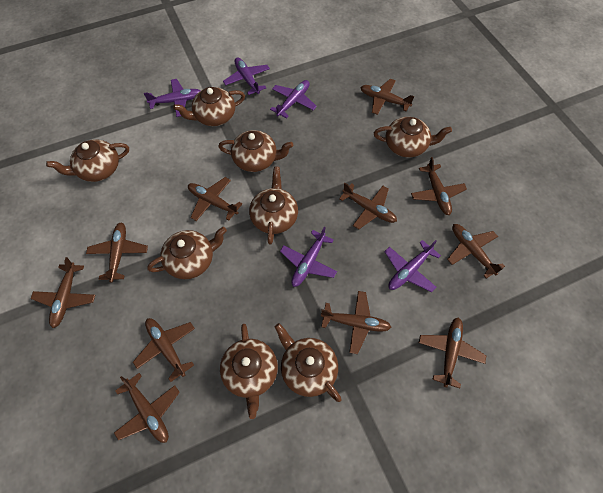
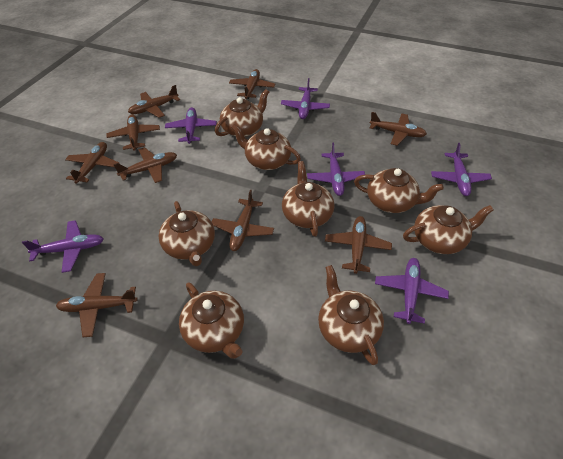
brown plane: [31,257,95,328] [86,222,148,282] [114,373,180,443] [133,318,195,382] [188,177,243,221] [321,291,391,354] [339,183,397,229] [360,79,415,115] [411,157,467,215] [419,317,486,388] [447,224,505,278] = 11 -> [56,273,138,337] [65,142,119,184] [107,114,160,151] [113,147,177,183] [128,85,180,118] [212,190,274,251] [229,69,275,99] [325,216,392,274] [370,112,427,146] = 9
purple plane: [144,79,200,117] [223,57,270,95] [270,80,317,118] [280,227,337,287] [384,240,441,292] = 5 -> [22,220,104,273] [165,107,217,144] [281,78,330,119] [307,143,365,196] [375,258,449,324] [431,143,492,196] = 6

